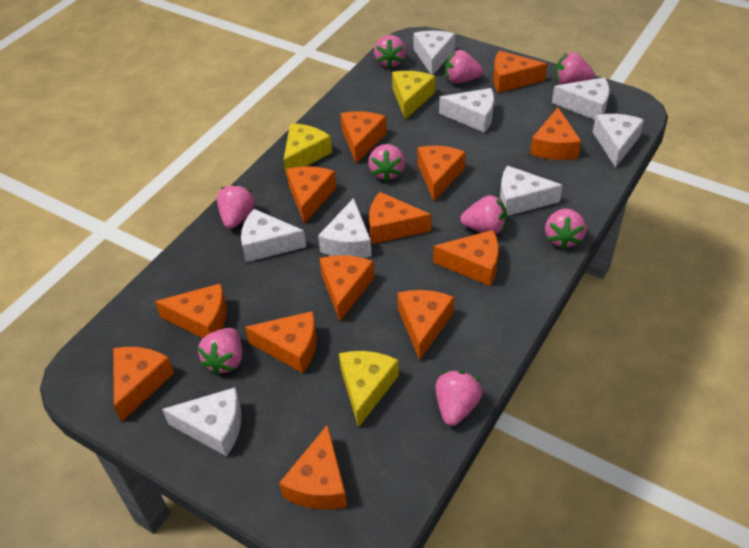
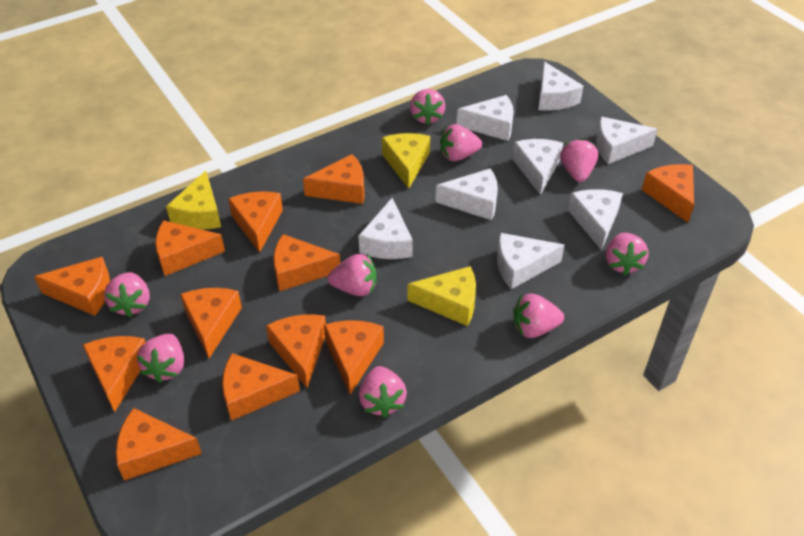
orange cheese: [113,347,174,422] [155,283,227,338] [245,311,317,373] [279,424,347,509] [286,166,336,224] [319,255,374,321] [340,111,387,164] [369,192,431,244] [397,290,454,360] [417,146,466,201] [433,230,499,286] [493,51,547,93] [530,108,581,160] = 13 -> [34,257,110,316] [83,336,145,412] [116,408,202,481] [155,220,225,276] [180,288,242,358] [222,353,300,421] [228,192,283,253] [266,314,326,388] [273,234,341,291] [303,154,365,204] [324,320,384,395] [642,164,694,222] = 12

